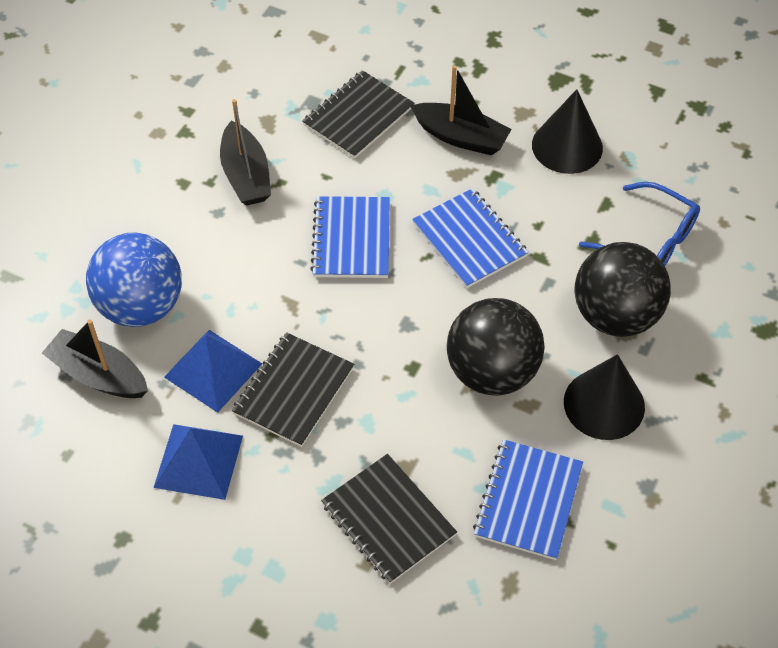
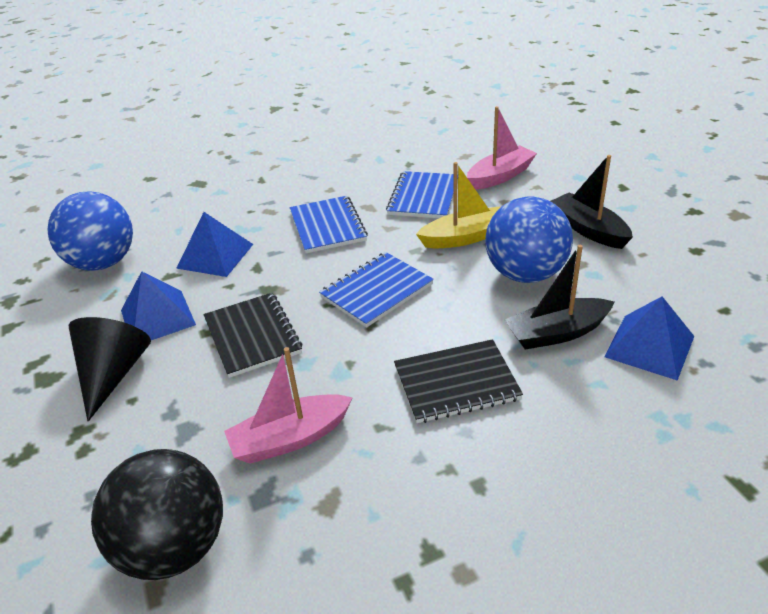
black ball: [447,298,545,396] [575,242,671,337] = 2 -> [91,449,223,580] = 1
black boat: [42,319,148,398] [220,99,271,206] [410,65,512,156] = 3 -> [504,245,615,350] [550,155,633,249] = 2
black cone: [532,89,603,174] [564,354,645,440] = 2 -> [69,317,151,422] = 1
black notebook: [232,332,354,447] [302,70,414,159] [321,454,457,584] = 3 -> [204,293,302,378] [394,339,523,423] = 2
blue ball: [86,233,182,327] = 1 -> [47,191,133,271] [485,197,573,283] = 2
blue glasses: [579,182,700,266] = 1 -> none = 0
blue pyramid: [153,424,243,500] [164,330,262,413] = 2 -> [121,271,196,340] [176,212,253,277] [605,297,694,381] = 3
pink boat: none = 0 -> [224,347,353,464] [467,106,537,190] = 2
yellow boat: none = 0 -> [416,162,500,248] = 1

